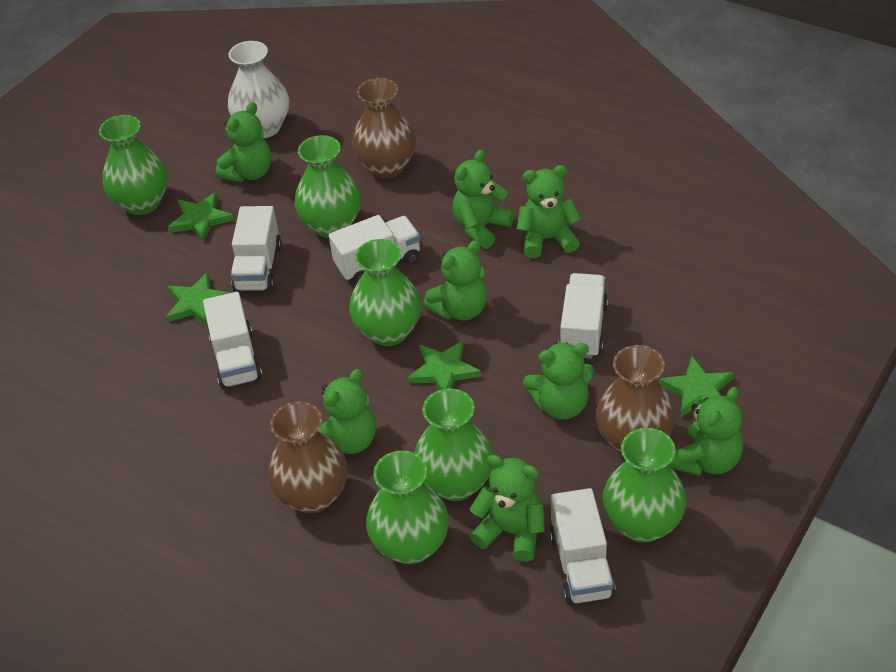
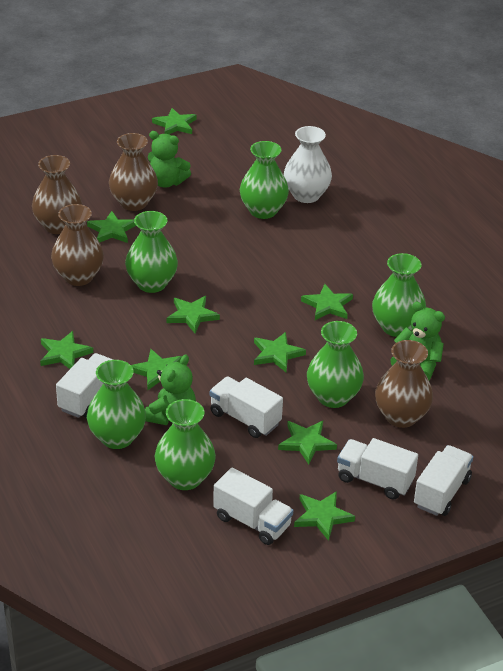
brown vase: [268,402,348,514] [352,78,416,179] [596,345,675,454] = 3 -> [32,155,82,234] [51,204,104,286] [109,133,158,211] [375,340,433,428] = 4
green star: [166,272,231,326] [168,192,234,242] [407,340,481,390] [659,356,734,418] = 4 -> [40,331,93,369] [87,211,136,243] [131,349,182,391] [152,108,197,134] [166,296,220,333] [254,332,306,372] [278,421,337,464] [294,491,355,541] [301,284,353,320] = 9
green teddy bear: [216,102,272,182] [318,369,376,454] [423,240,487,320] [452,150,514,249] [470,455,545,562] [517,165,581,258] [523,343,595,420] [669,387,743,476] = 8 -> [145,354,196,425] [148,131,191,187] [390,302,445,380] = 3

